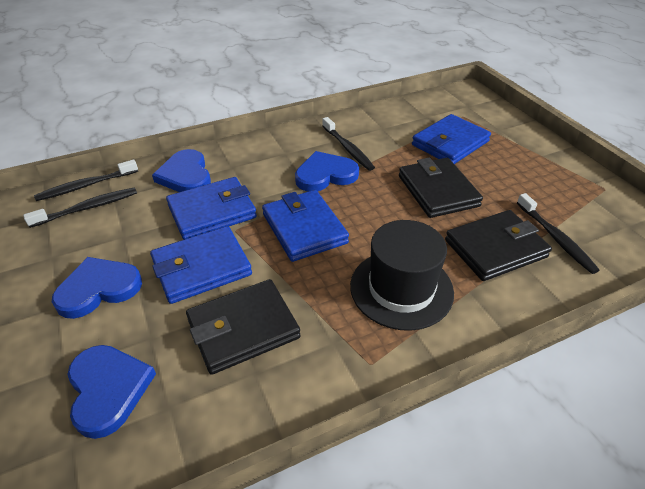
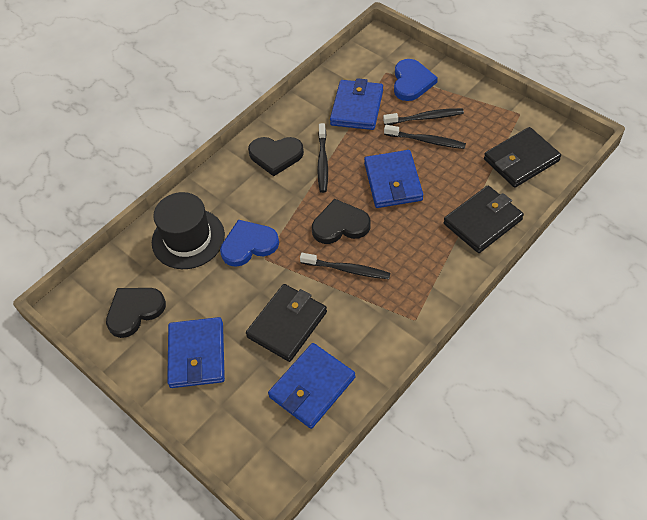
black heart: none = 0 -> [106,288,166,338] [248,137,304,176] [312,199,371,244] = 3
blue heart: [52,257,142,319] [67,345,156,439] [152,149,211,192] [295,151,359,191] = 4 -> [220,220,279,267] [394,59,438,101] = 2

